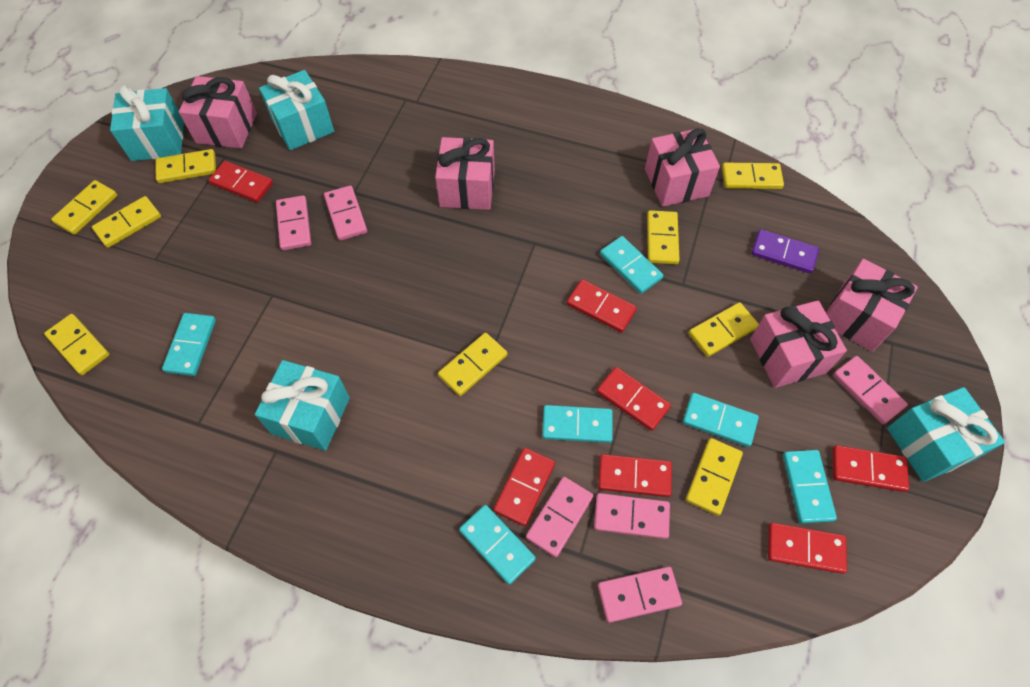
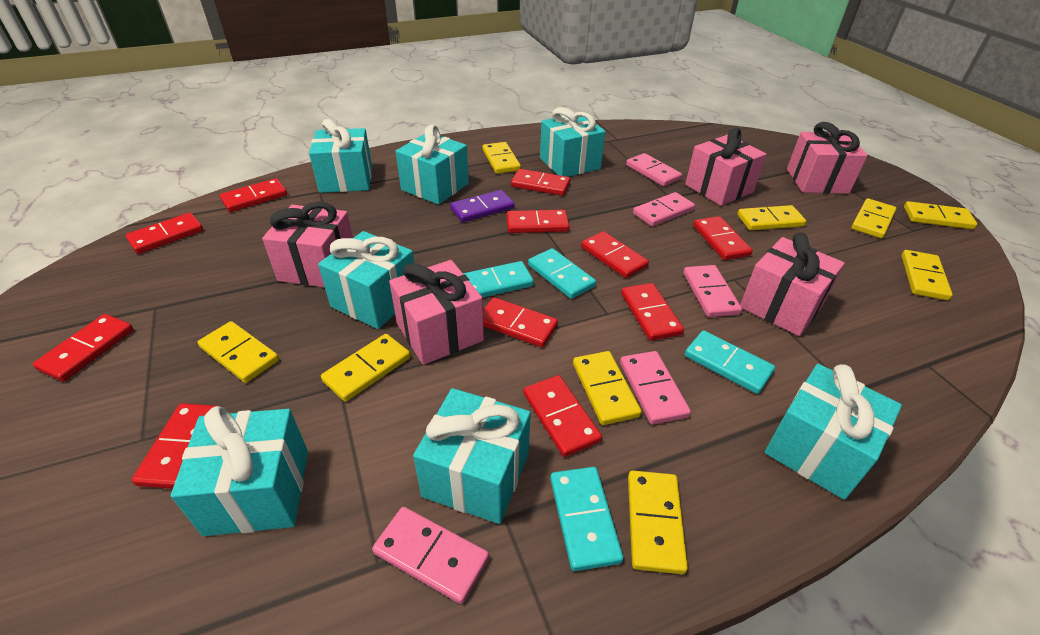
pink domino: [276,195,311,250] [324,185,367,241] [526,477,594,557] [594,493,670,539] [598,567,682,623] [833,356,908,424] = 6 -> [372,507,489,604] [620,351,691,424] [626,153,682,186] [633,192,695,227] [683,265,742,317] = 5
red domino: [209,161,273,203] [493,448,555,526] [567,279,637,333] [597,367,671,431] [598,454,672,497] [768,523,847,574] [832,445,909,492] = 7 -> [33,314,134,382] [126,212,203,254] [131,403,215,489] [220,178,287,212] [483,297,558,347] [507,210,570,233] [511,169,571,196] [524,375,602,457] [581,231,649,278] [621,283,684,341] [693,216,753,260] = 11
turquoise domino: [162,313,216,376] [459,505,536,585] [542,405,613,443] [600,236,663,294] [683,393,759,447] [783,450,837,524] = 6 -> [463,261,534,298] [528,248,596,299] [550,467,623,571] [685,330,775,394] = 4
turquoise gift: [110,85,184,161] [255,360,350,451] [259,70,334,150] [887,387,1005,482] = 4 -> [171,406,308,536] [309,119,372,193] [318,231,414,329] [396,125,469,205] [413,388,531,524] [540,107,605,177] [764,364,902,500] = 7

